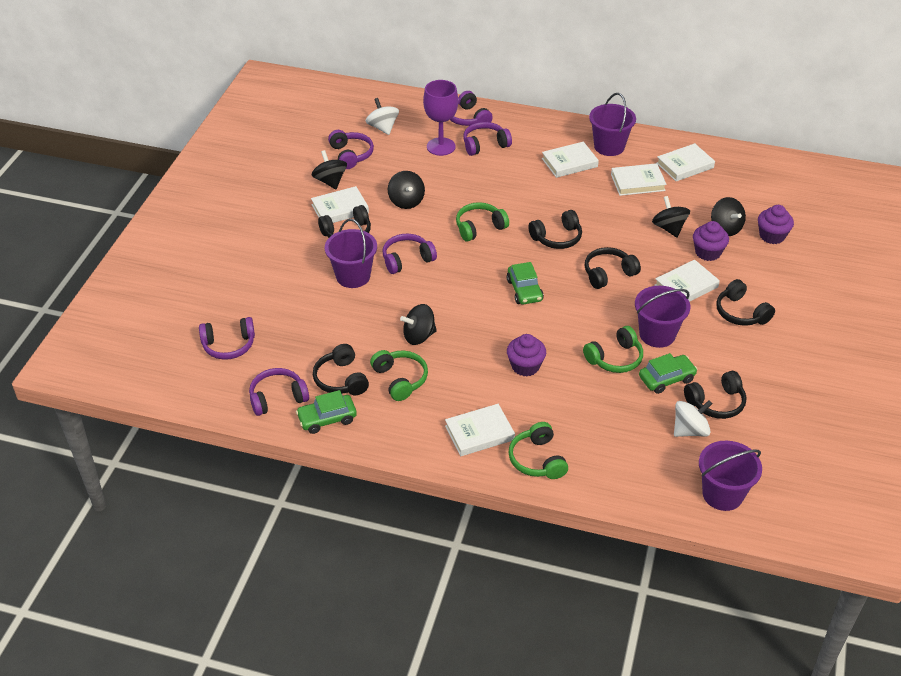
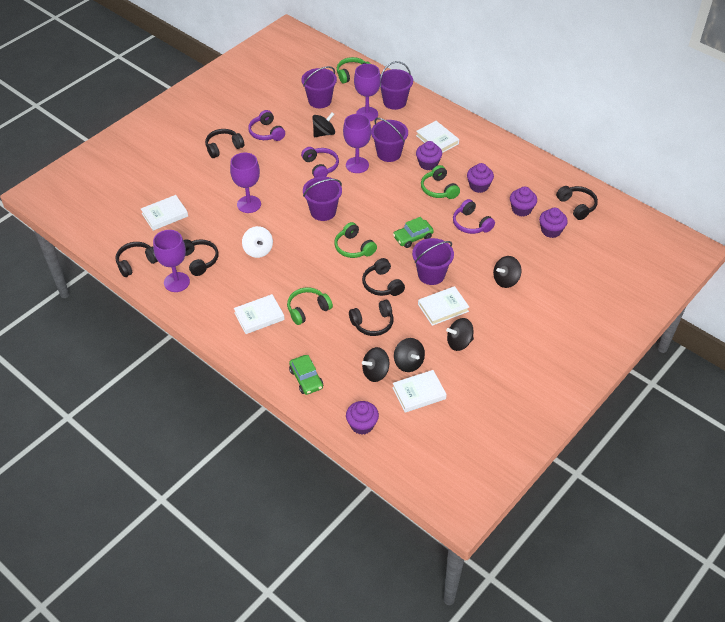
green car: [296,390,357,434] [507,262,544,305] [639,353,697,394] = 3 -> [289,355,323,395] [393,217,434,248] = 2
purple bucket: [325,219,377,288] [589,93,636,156] [635,286,690,348] [699,441,762,511] = 4 -> [301,66,337,108] [303,177,342,221] [371,118,408,162] [380,61,413,110] [412,238,454,285] = 5
purple cupcake: [507,334,546,376] [693,221,729,261] [758,205,794,244] = 3 -> [346,401,379,435] [416,141,442,170] [467,163,494,193] [510,187,537,217] [539,208,568,238] = 5
purple goblet: [423,80,458,156] = 1 -> [153,230,190,292] [230,153,261,213] [343,114,371,173] [354,64,381,121] = 4
purple headphones: [199,317,255,360] [249,368,309,416] [328,130,374,169] [383,234,437,274] [450,91,493,126] [463,122,512,156] = 6 -> [248,110,285,141] [301,147,339,177] [453,199,495,234] = 3
white book: [311,186,369,223] [445,404,515,456] [542,142,599,178] [611,163,667,196] [655,260,720,302] [657,143,715,181] = 6 -> [141,195,188,231] [234,294,285,334] [392,370,447,413] [416,121,459,153] [418,286,469,326] = 5
white spinning top: [365,98,399,135] [674,400,713,437] = 2 -> [242,226,273,258] = 1

